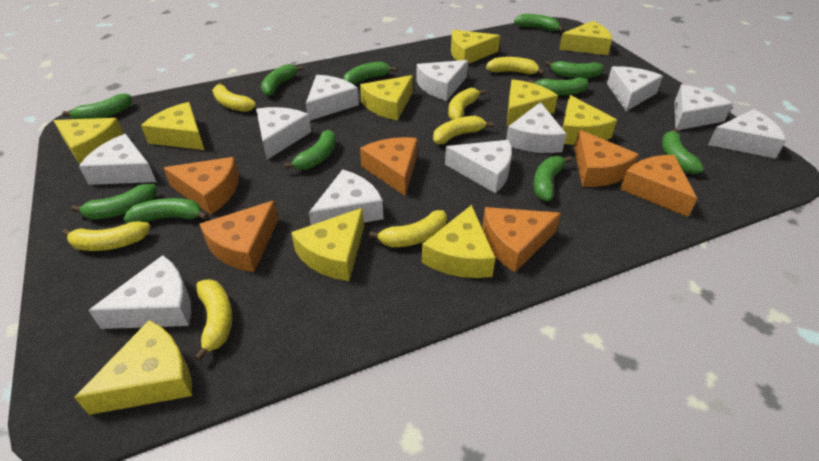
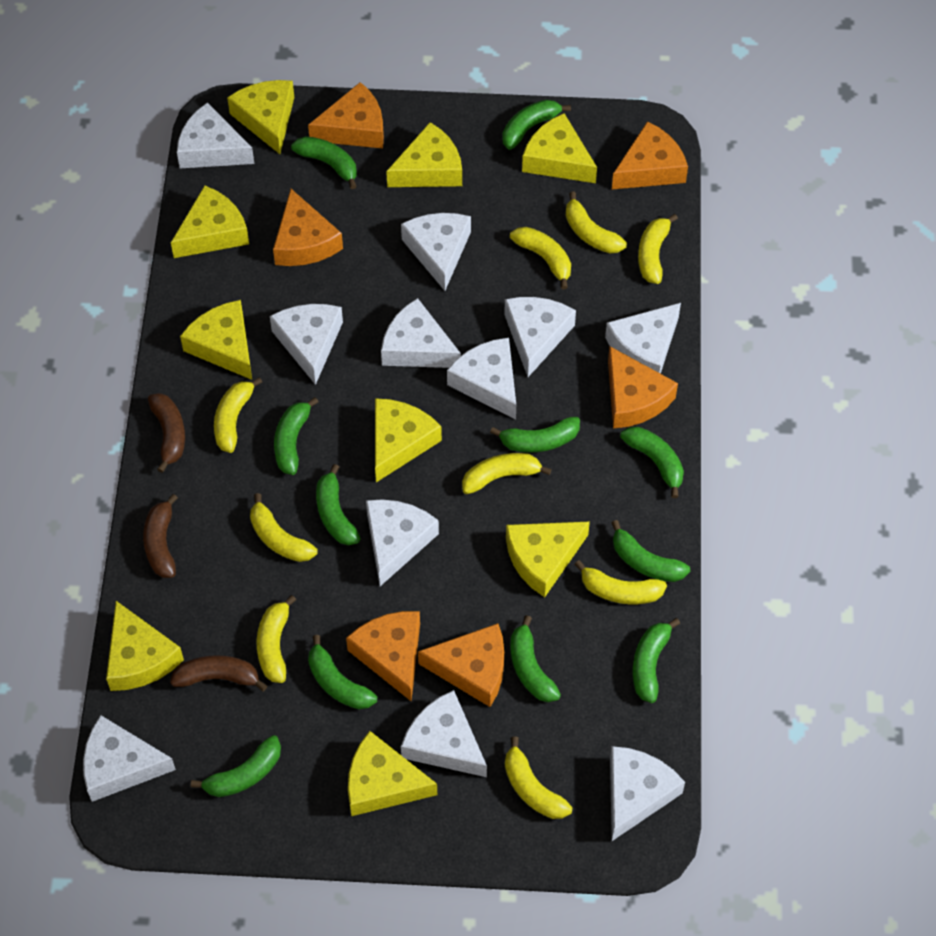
brown banana: none = 0 -> [143,494,178,578] [148,393,185,473] [170,655,267,691] = 3
yellow banana: [62,221,151,251] [194,279,232,361] [212,82,256,112] [369,210,447,247] [433,116,493,144] [448,88,486,120] [486,57,545,75] = 7 -> [214,377,262,453] [250,493,317,562] [257,595,296,683] [462,453,552,494] [505,736,573,819] [510,227,571,290] [566,192,627,253] [574,560,667,604] [638,214,678,284] = 9
yellow cheese: [53,118,123,164] [74,320,192,415] [141,102,204,150] [291,208,364,281] [360,75,413,120] [422,205,495,278] [451,30,500,64] [507,79,558,126] [559,21,612,55] [562,95,617,145] = 10 -> [106,601,184,691] [171,185,249,258] [180,300,252,380] [227,80,294,154] [348,731,437,816] [375,398,442,482] [386,122,462,187] [506,521,590,597] [522,113,597,183] = 9

